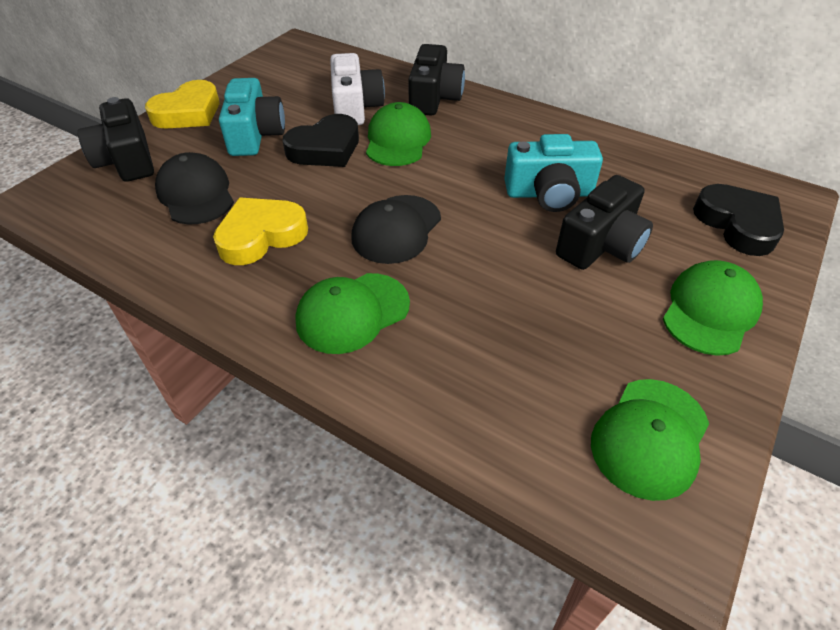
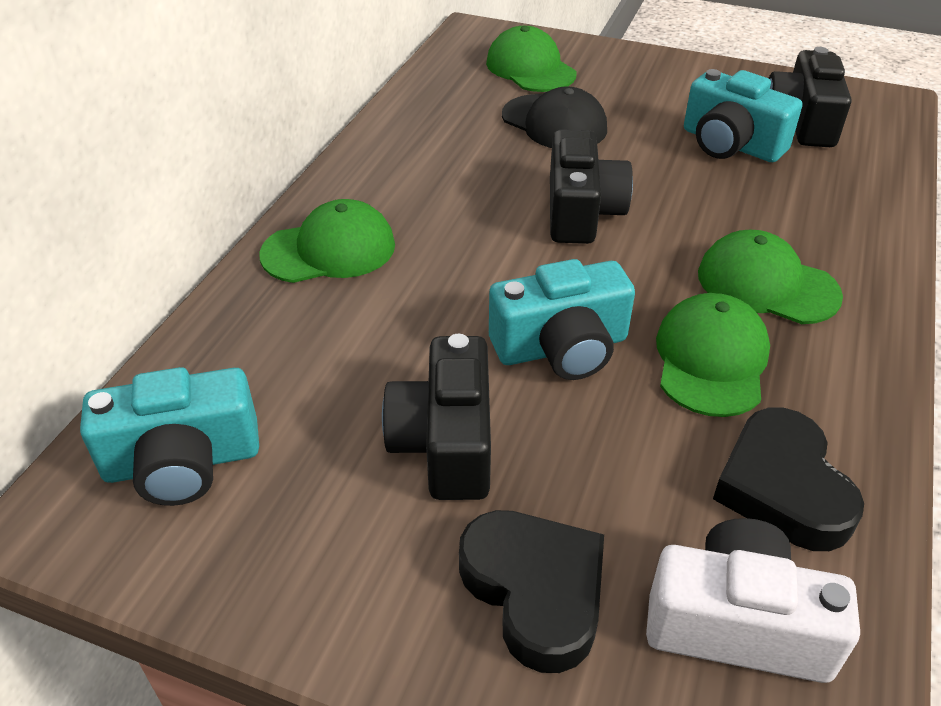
black cap: [155,152,234,225] [351,195,441,264] = 2 -> [502,86,607,148] = 1
turquoise camera: [219,78,285,156] [504,134,603,212] = 2 -> [80,367,259,506] [489,259,635,380] [684,69,803,162] = 3
yellow heart: [145,80,219,129] [213,197,308,265] = 2 -> none = 0

